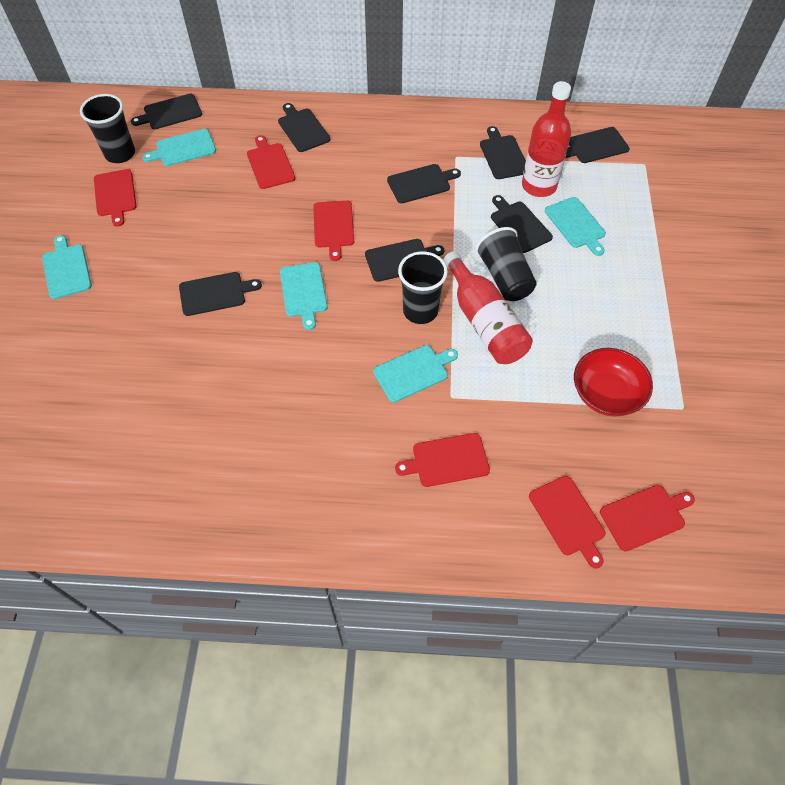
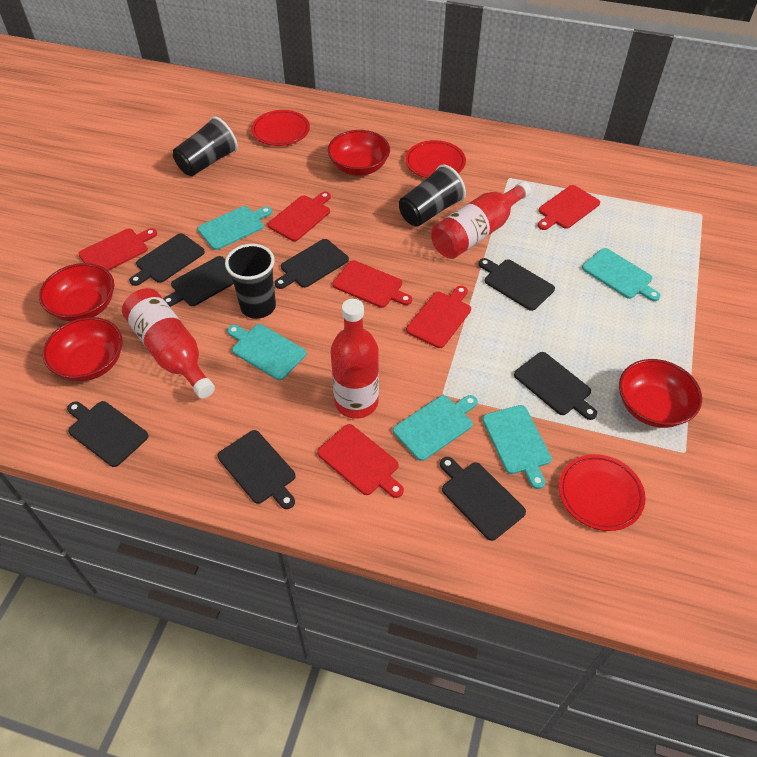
red bottle: [443,251,533,364] [522,81,571,197] = 2 -> [122,288,215,398] [331,299,379,419] [431,181,531,259] = 3
red bowl: [574,348,653,416] = 1 -> [39,263,114,321] [43,317,122,381] [328,130,390,175] [619,359,702,428] = 4
red plate: none = 0 -> [252,110,310,146] [405,140,466,178] [559,454,646,531] = 3

